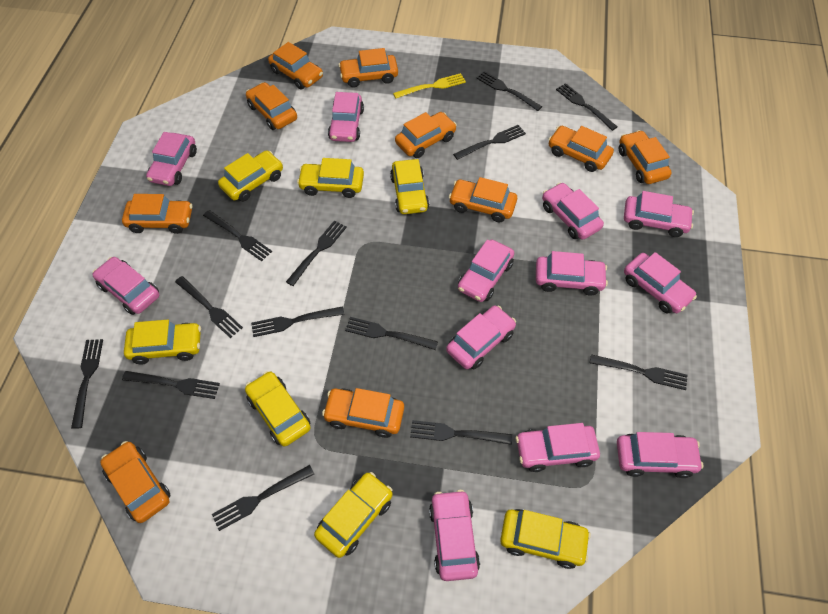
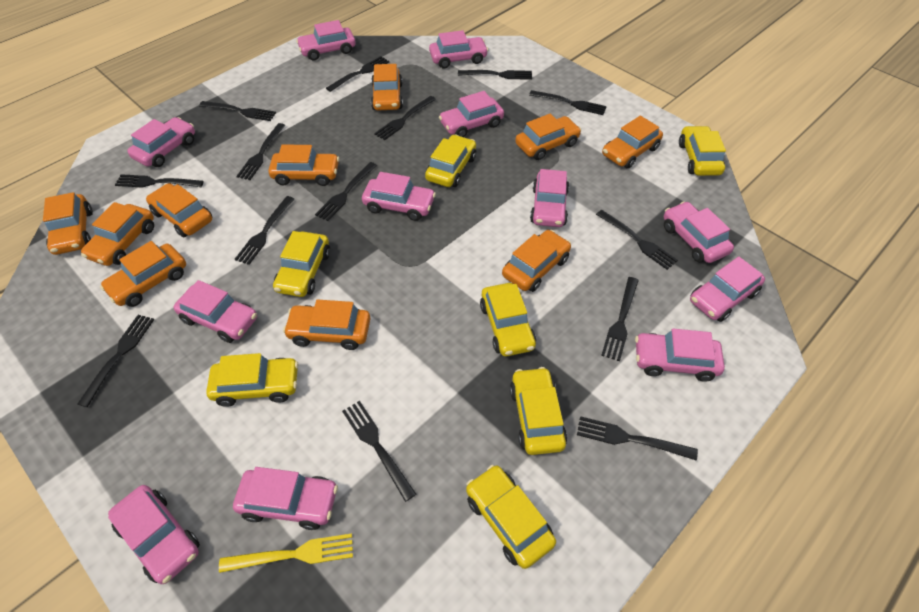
black fork: [71,339,103,429] [122,371,220,399] [175,276,243,338] [203,210,272,261] [212,465,314,531] [251,306,344,337] [286,220,347,286] [345,317,438,350] [410,420,512,445] [453,125,526,160] [477,71,542,111] [556,83,617,131] [590,354,688,390] = 13 -> [77,315,154,407] [115,174,204,188] [199,101,276,121] [234,196,294,265] [236,123,286,180] [315,162,377,221] [326,56,389,92] [342,401,416,502] [374,96,436,140] [458,70,532,80] [529,90,607,115] [577,416,698,461] [596,210,678,270] [601,277,639,361] = 14

